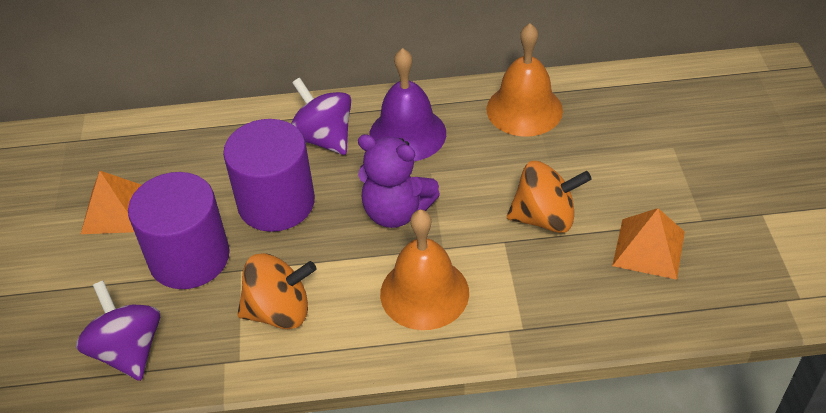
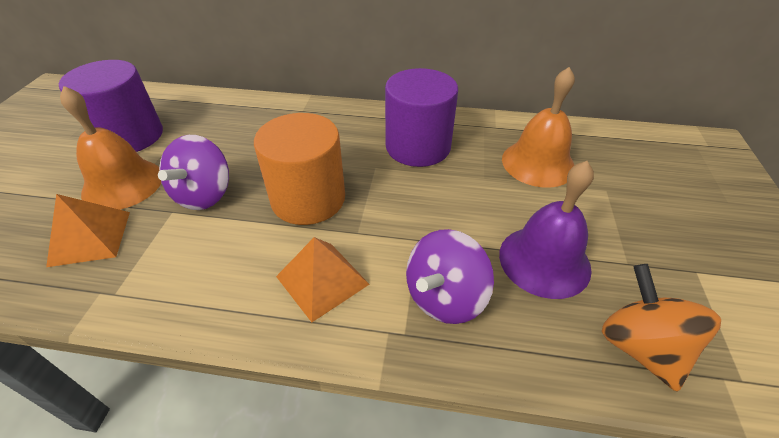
orange cylinder: none = 0 -> [254,113,345,225] = 1
orange spinning top: [237,253,316,329] [507,161,592,233] = 2 -> [602,264,721,391] = 1
purple teddy bear: [358,134,440,228] = 1 -> none = 0

